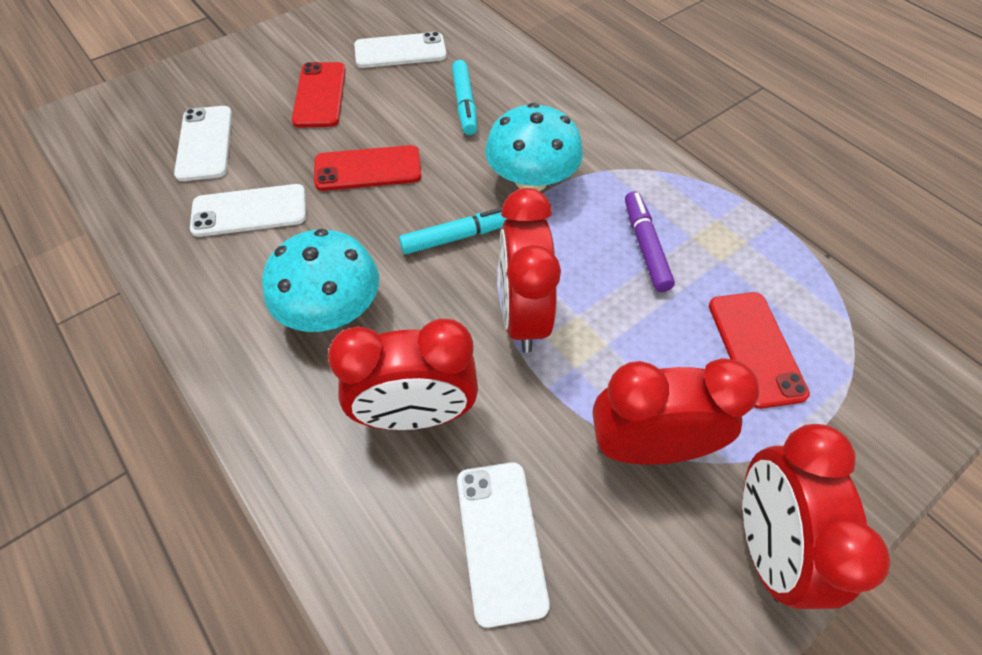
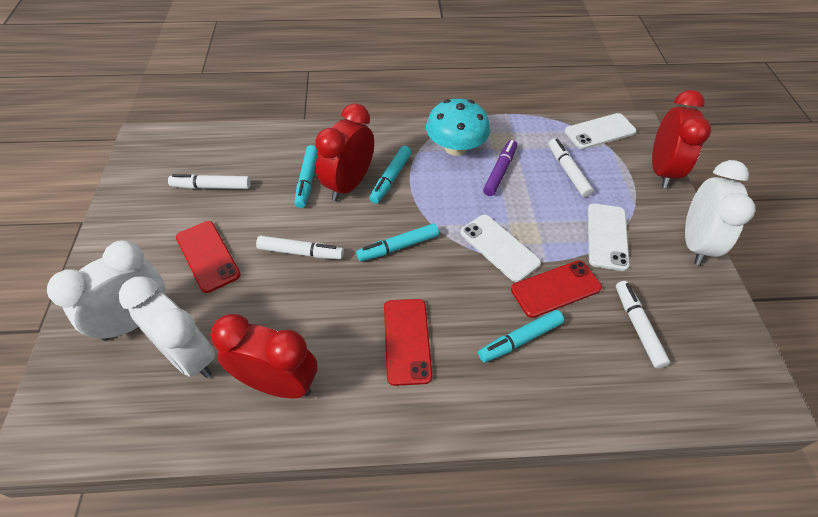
red clock: [328,319,478,430] [500,188,561,353] [592,358,760,465] [743,424,890,609] = 4 -> [211,314,317,399] [315,103,374,201] [652,90,711,188] = 3
turquoise marker: [399,207,507,254] [452,60,477,135] = 2 -> [294,145,318,208] [356,223,439,261] [369,146,411,204] [478,310,564,363] = 4
turquoise mushroom: [262,229,379,332] [485,103,583,191] = 2 -> [426,99,490,156] = 1
white clock: none = 0 -> [47,241,165,341] [119,276,215,378] [685,160,755,265] = 3
white marker: none = 0 -> [168,174,251,189] [256,236,344,259] [548,138,593,197] [616,281,670,369] = 4
white phone: [174,106,232,181] [190,184,306,237] [354,32,447,68] [457,462,550,628] = 4 -> [460,215,541,282] [565,113,637,149] [588,203,630,271] = 3

